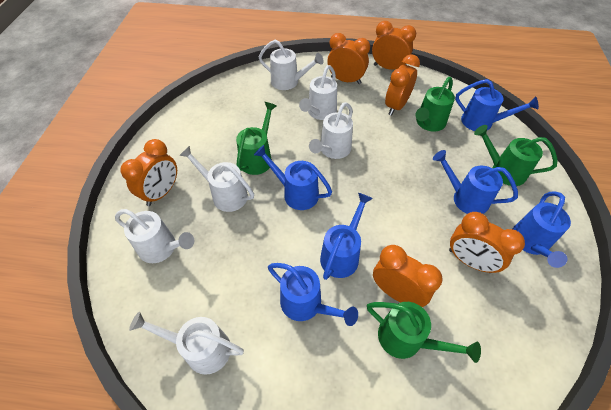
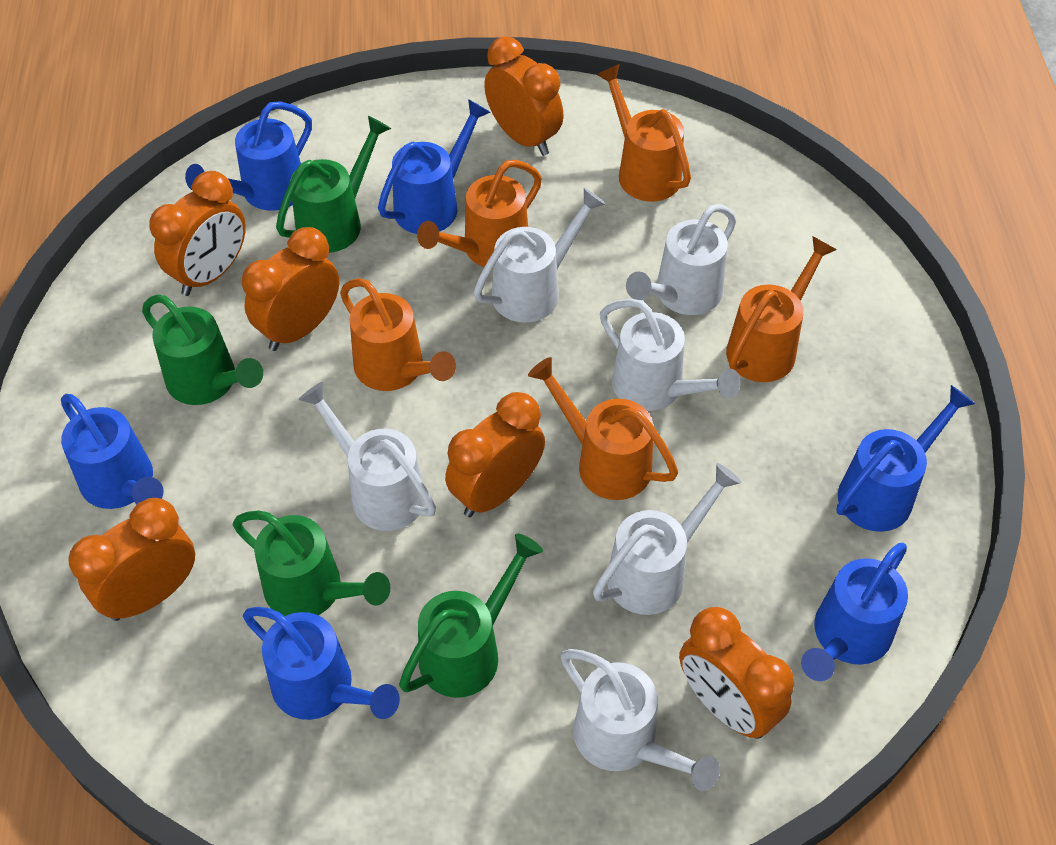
orange watering can: none = 0 -> [340,278,456,391] [417,160,542,267] [528,357,678,500] [596,64,691,201] [726,236,837,382] = 5

